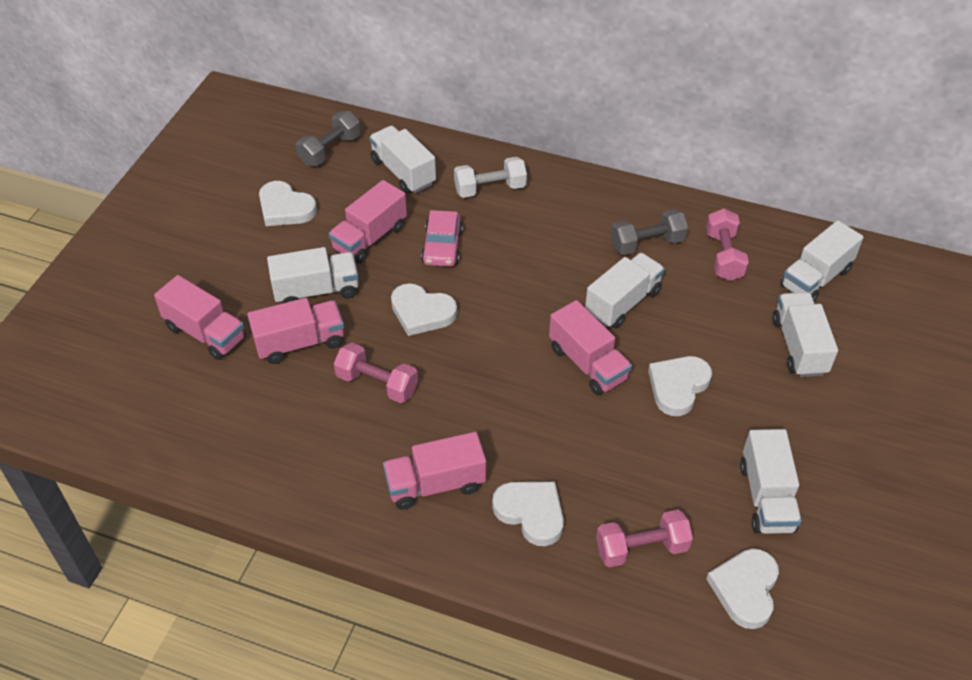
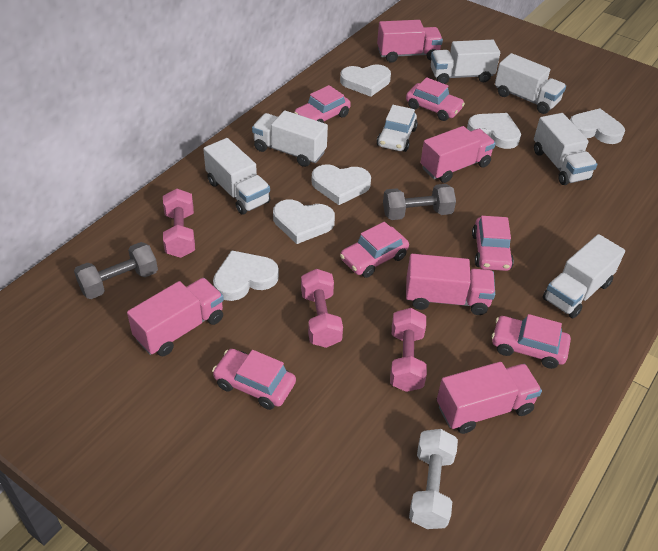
pink car: [421,210,463,267] = 1 -> [212,349,296,410] [294,85,351,123] [340,222,409,278] [406,77,465,121] [472,216,514,271] [492,314,571,369] = 6
white car: none = 0 -> [377,105,418,152] = 1
white heart: [259,181,317,226] [391,283,457,336] [492,482,564,546] [648,356,712,416] [706,549,779,629] = 5 -> [213,250,279,301] [273,200,335,244] [312,164,371,205] [340,64,391,97] [467,113,521,149] [570,108,625,144] = 6

